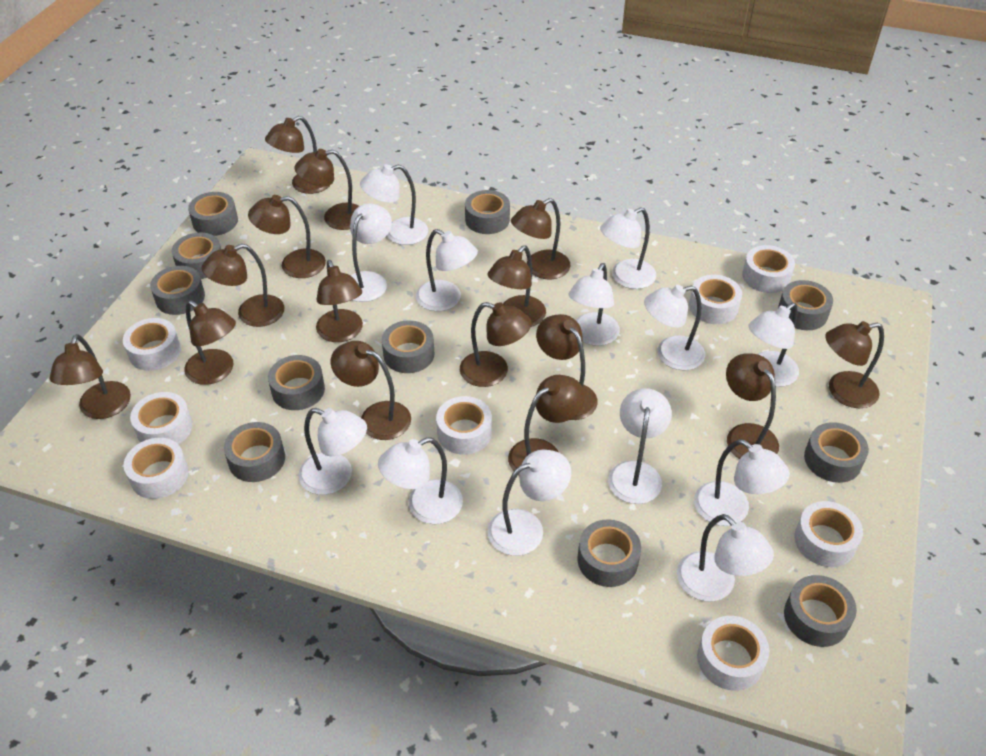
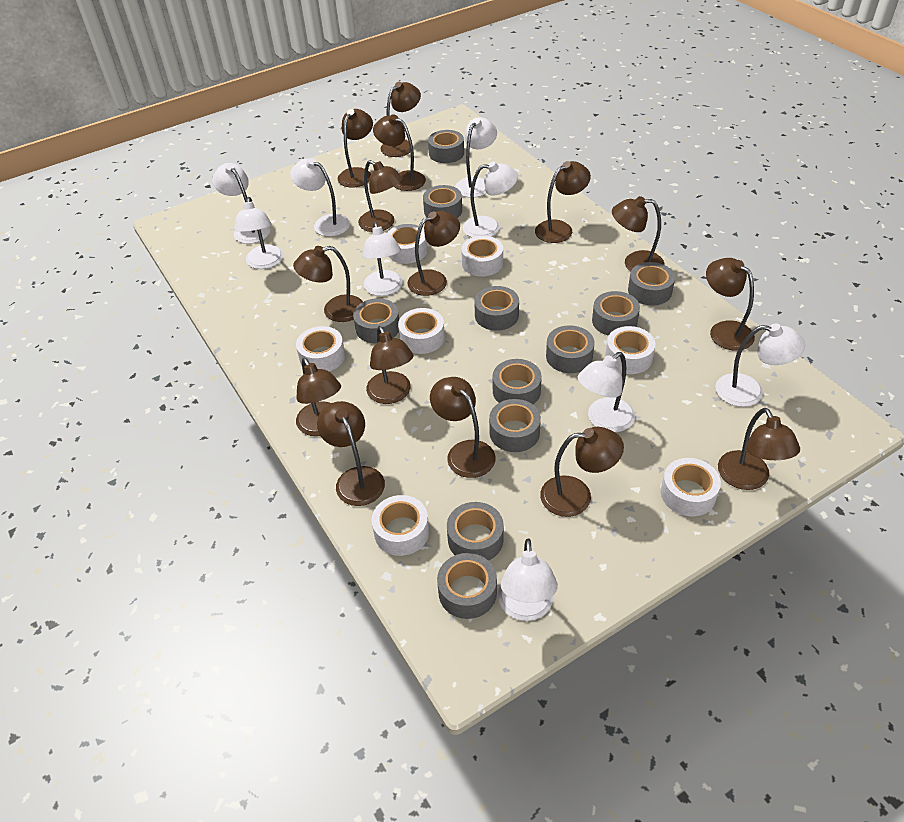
white lamp: [299,408,367,495] [350,203,392,302] [360,164,428,245] [378,437,463,524] [416,229,478,311] [488,450,571,556] [569,263,620,346] [600,207,656,289] [608,388,672,504] [644,285,705,371] [677,514,774,601] [694,439,790,526] [748,303,799,387] = 13 -> [212,163,270,244] [234,197,284,269] [290,158,350,237] [362,222,403,296] [455,117,497,198] [463,161,518,237] [498,538,558,621] [578,352,635,432] [715,323,805,407] = 9
white tape: [123,318,181,371] [124,438,189,499] [130,392,193,444] [436,396,492,455] [689,275,742,324] [697,616,769,691] [742,245,795,293] [795,501,863,567] = 8 -> [296,326,345,371] [371,495,429,556] [387,224,428,264] [398,308,445,354] [461,236,503,276] [605,326,655,374] [661,458,721,516] = 7

